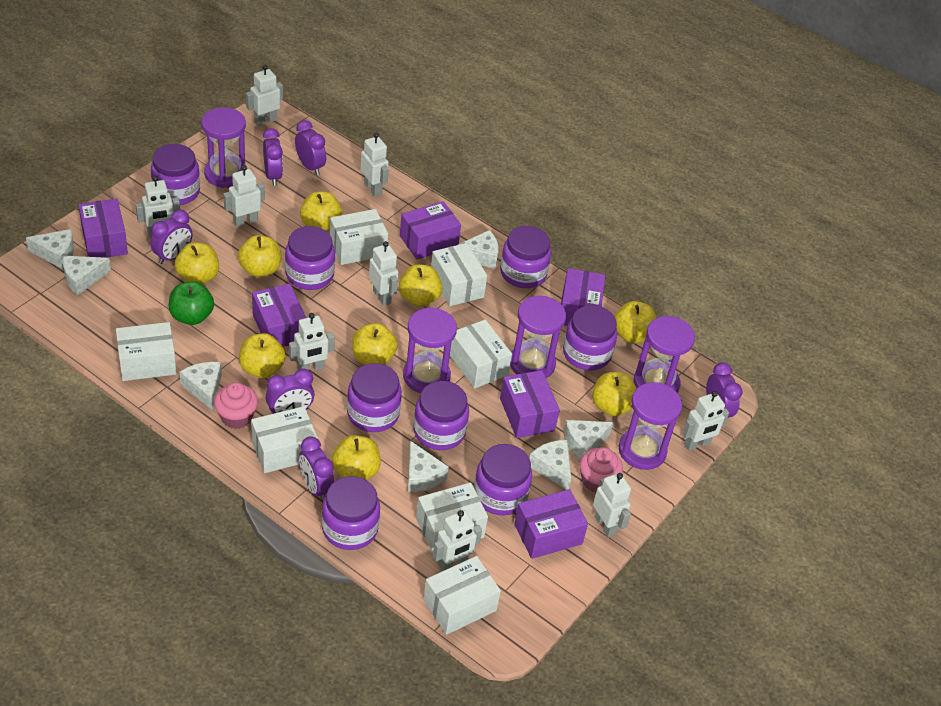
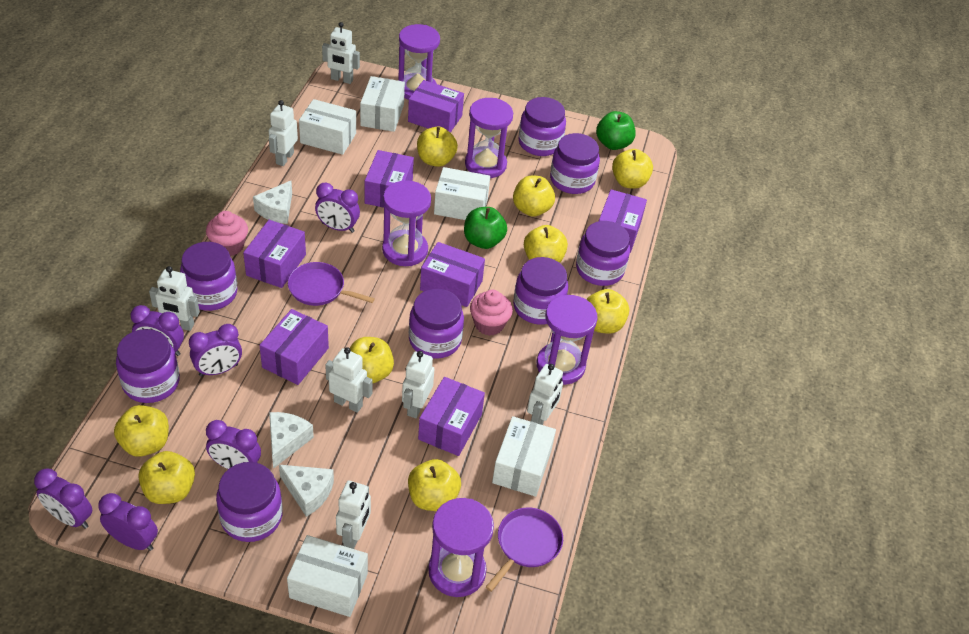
green apple: [169,281,214,325] = 1 -> [464,207,507,249] [596,111,636,150] = 2
purple box: [78,199,128,258] [252,284,306,347] [400,201,461,259] [500,370,560,438] [514,489,588,559] [561,268,606,326] = 6 -> [243,220,306,288] [259,309,329,385] [365,150,414,208] [408,80,464,133] [418,377,485,456] [420,242,485,307] [599,189,647,253] = 7
purple pan: none = 0 -> [288,262,375,306] [486,507,563,592] = 2
white box: [116,322,177,381] [251,406,318,473] [330,209,388,265] [416,482,488,553] [423,556,501,635] [431,243,487,306] [450,320,512,389] = 7 -> [287,535,368,617] [299,99,356,155] [360,76,405,132] [434,167,490,220] [492,416,556,497] = 5
white cheese: [26,229,74,269] [63,256,111,295] [179,362,222,411] [407,441,449,492] [458,230,499,269] [529,440,571,490] [563,420,613,460] = 7 -> [253,181,292,224] [269,412,314,469] [279,465,334,517] = 3
white robot: [136,176,180,237] [223,165,265,227] [246,65,283,126] [289,313,335,371] [360,133,389,196] [369,241,399,306] [433,510,482,571] [593,473,631,537] [683,391,729,451] = 9 -> [149,266,200,331] [269,100,298,166] [322,22,360,84] [325,347,373,413] [336,481,371,549] [402,351,434,418] [527,364,563,425] = 7

